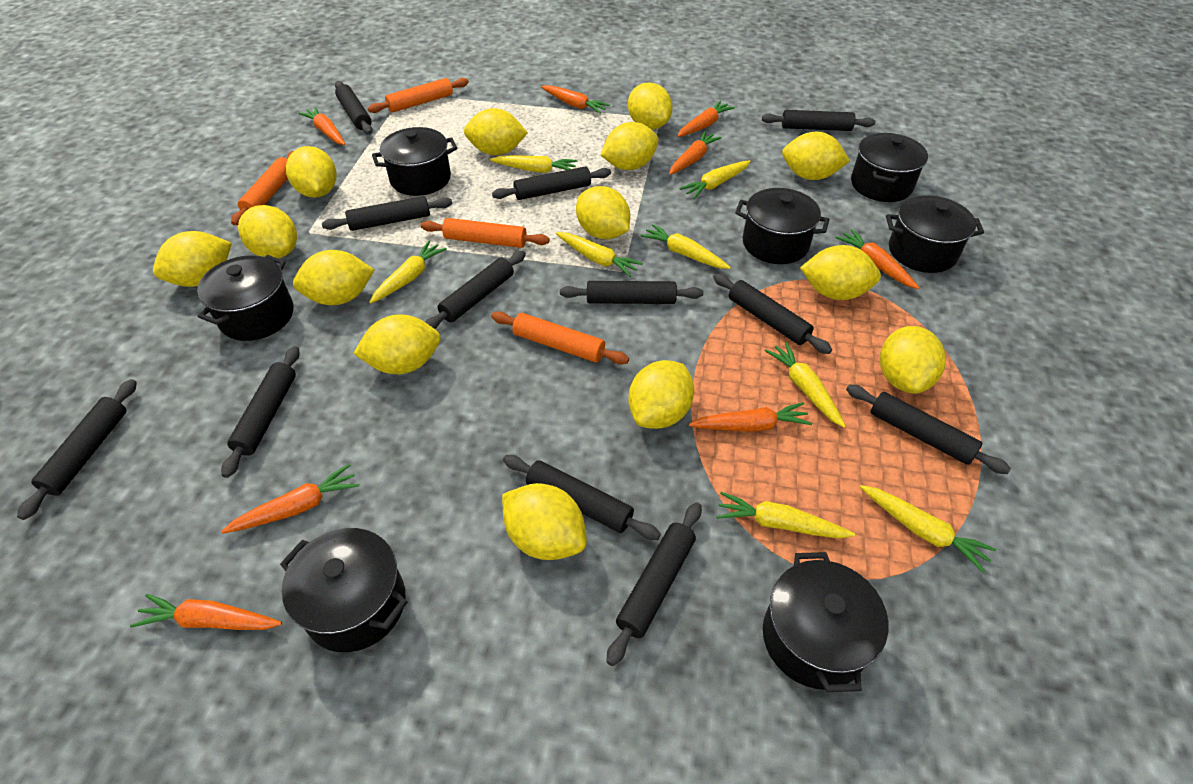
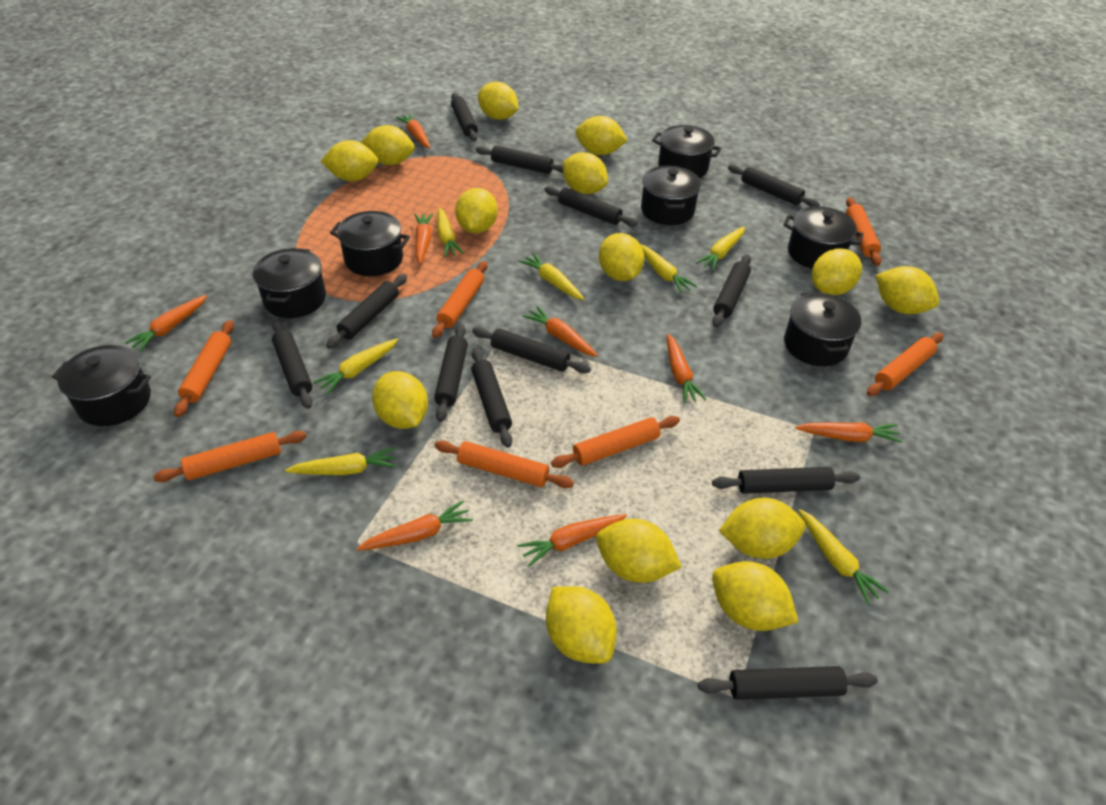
orange rolling pin: [231,151,293,226] [368,78,469,113] [421,218,550,248] [491,311,629,365] = 4 -> [153,431,307,482] [174,320,234,417] [432,261,488,338] [434,440,574,488] [551,416,680,468] [846,197,882,266] [867,333,943,396] = 7
yellow carrot: [369,241,447,304] [490,155,577,173] [556,232,643,277] [640,224,731,269] [680,160,751,199] [716,492,855,539] [765,342,846,428] [860,485,996,573] = 8 -> [285,447,397,475] [313,339,398,394] [437,208,464,257] [519,253,584,300] [640,244,697,294] [696,227,745,271] [798,509,889,605] = 7

